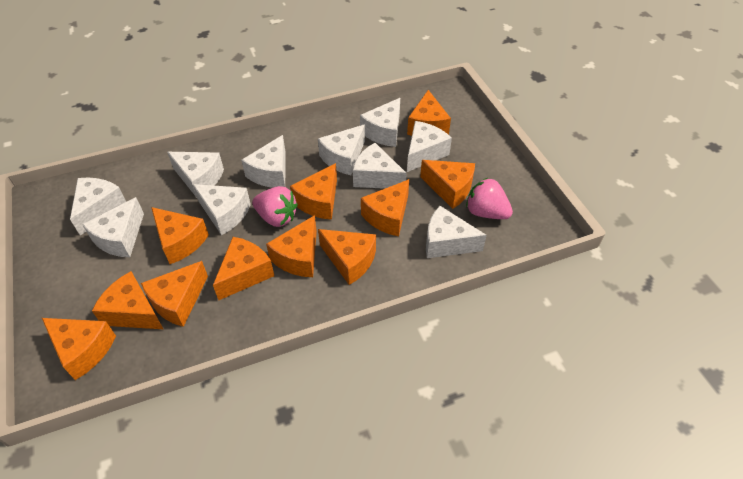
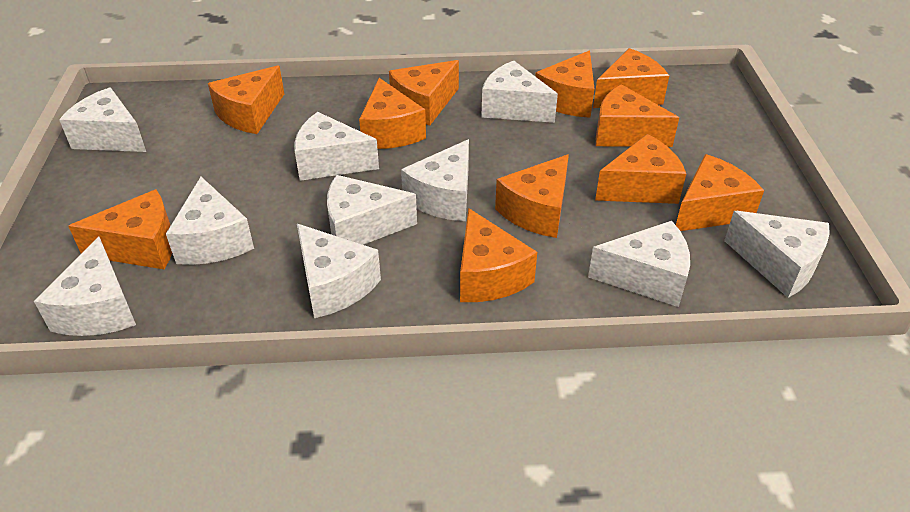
pink strawberry: [252,186,298,227] [466,178,513,219] = 2 -> none = 0

